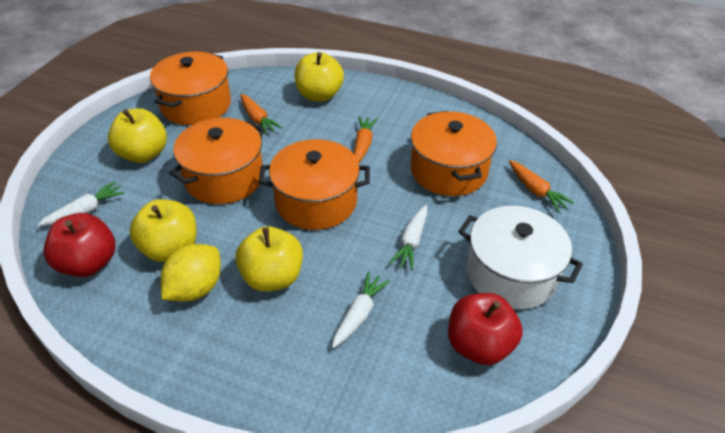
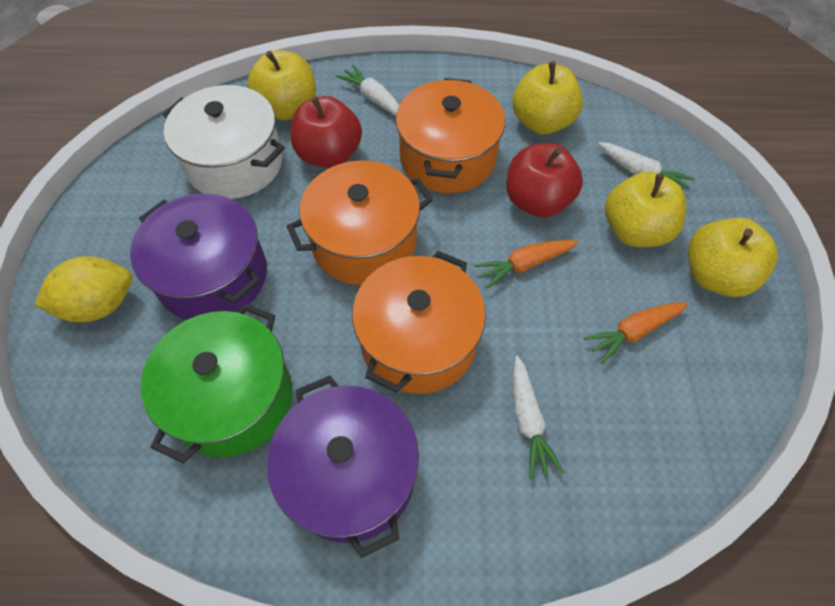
green pot: none = 0 -> [141,303,292,463] = 1
orange carrot: [241,94,283,135] [354,116,378,163] [509,160,574,212] = 3 -> [474,240,579,289] [584,302,688,364] = 2
orange pot: [150,52,231,125] [169,118,265,204] [259,139,370,230] [411,111,497,196] = 4 -> [286,161,433,285] [352,251,486,394] [396,78,505,193] = 3
purple pot: none = 0 -> [130,193,267,320] [267,376,419,558] = 2

